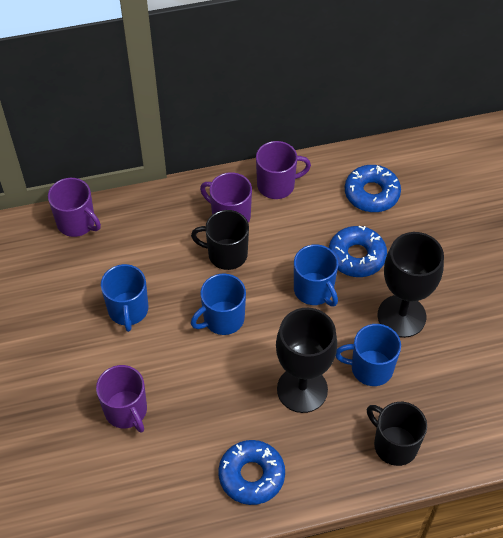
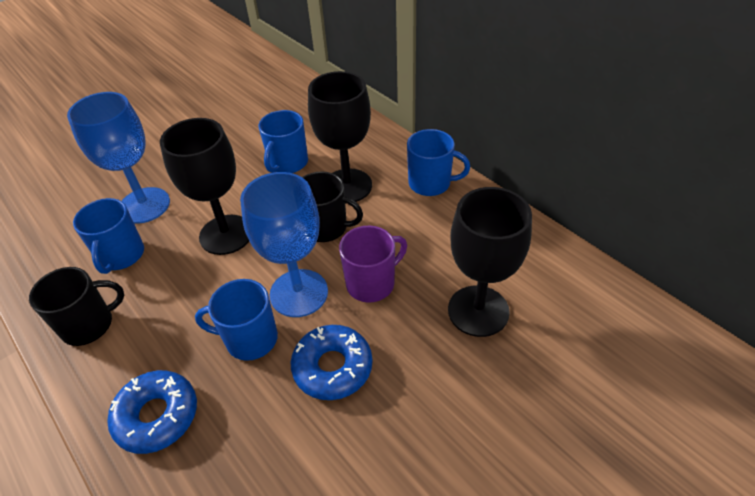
black goblet: [276,308,337,413] [378,232,444,338] = 2 -> [160,118,249,255] [308,71,372,202] [448,187,532,337] = 3
blue donut: [218,440,285,505] [329,226,387,277] [345,165,401,212] = 3 -> [107,370,197,454] [291,325,372,400] = 2
blue goblet: none = 0 -> [67,92,170,224] [240,172,328,317] = 2
purple mug: [48,178,101,237] [96,365,147,432] [200,172,252,223] [256,141,311,199] = 4 -> [339,226,407,303] = 1

